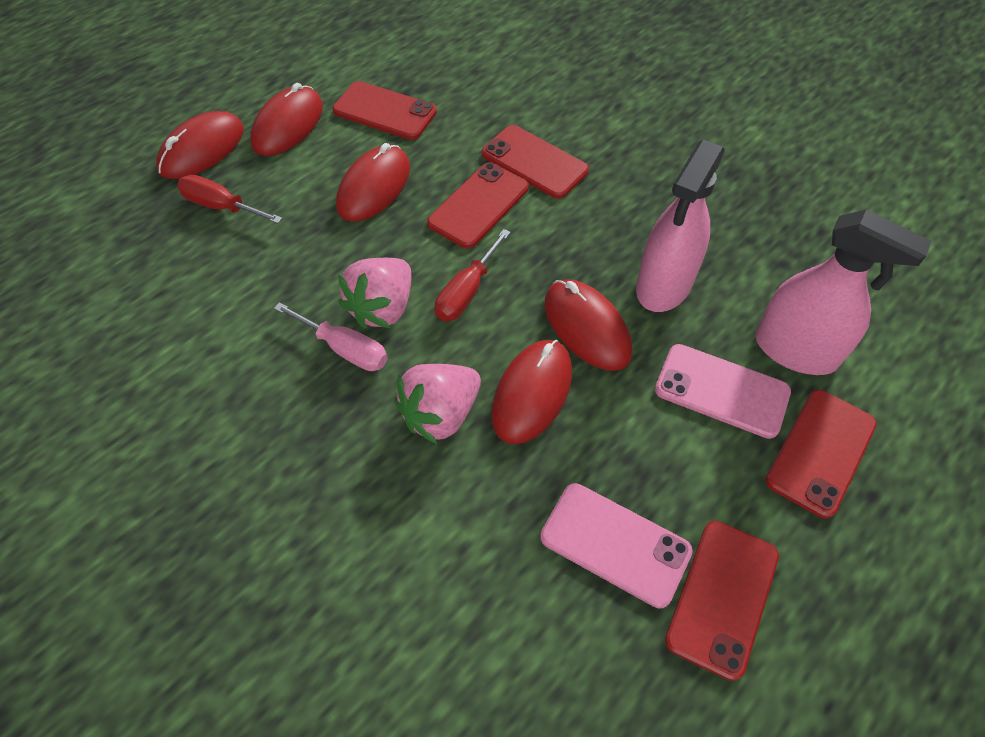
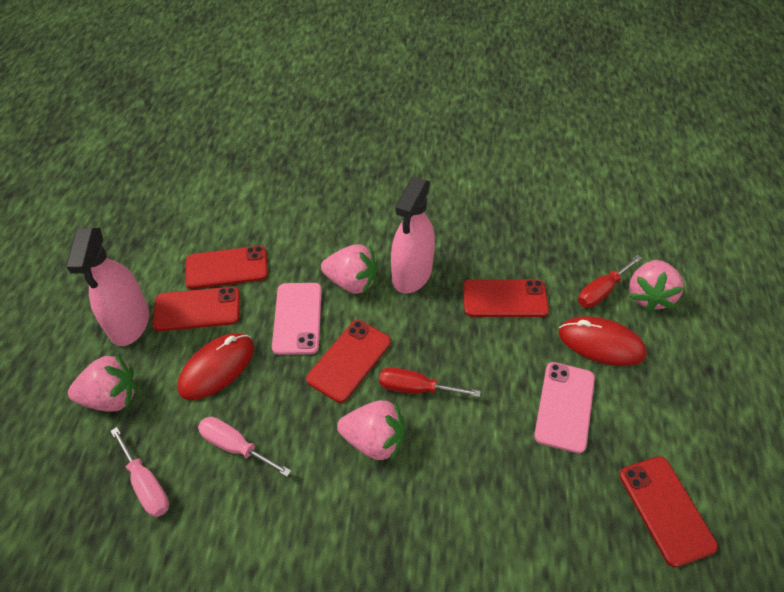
pink screwdriver: [274,302,388,371] = 1 -> [111,427,169,517] [198,417,291,477] = 2
pink strawberry: [338,258,411,329] [394,364,481,444] = 2 -> [68,353,138,412] [321,244,378,294] [337,400,404,461] [629,260,684,312] = 4
red mouse: [156,111,244,179] [250,83,323,156] [336,143,410,222] [491,340,572,444] [545,279,632,371] = 5 -> [178,333,254,400] [559,316,647,366] = 2

